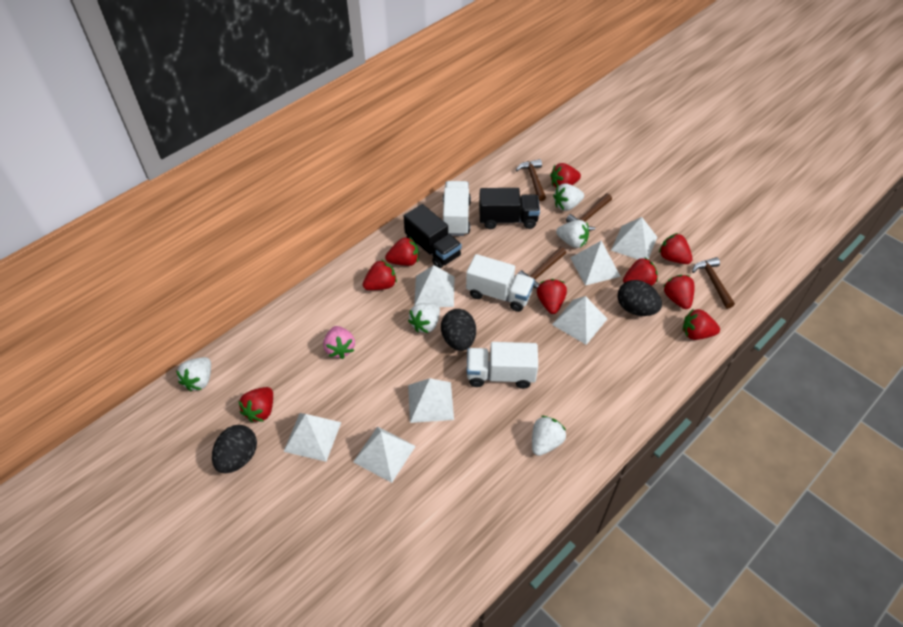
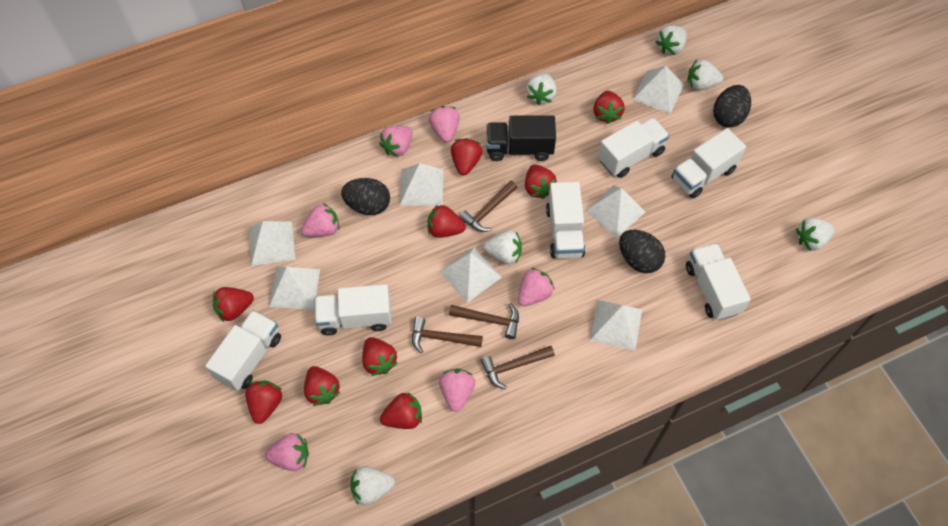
black truck: [404,204,462,269] [479,188,540,229] = 2 -> [486,115,556,161] = 1
pink strawberry: [323,326,355,359] = 1 -> [265,433,309,471] [301,203,339,237] [379,126,413,157] [429,106,460,143] [439,369,475,412] [518,268,554,306] = 6
white strawberry: [176,357,211,391] [408,303,440,333] [532,416,566,456] [553,183,584,211] [556,220,589,248] = 5 -> [350,466,395,505] [483,231,522,264] [526,73,557,105] [656,25,687,55] [687,60,723,91] [796,217,834,251] = 6
white truck: [443,181,471,236] [466,254,535,312] [467,342,538,389] = 3 -> [205,310,281,391] [314,284,392,336] [546,182,586,259] [598,118,670,178] [672,128,746,198] [686,243,751,321] = 6

